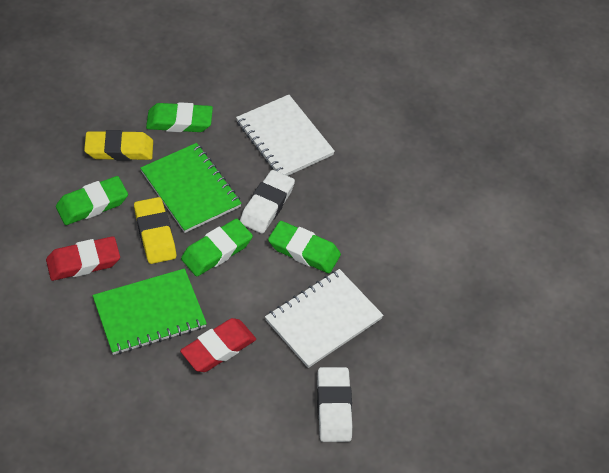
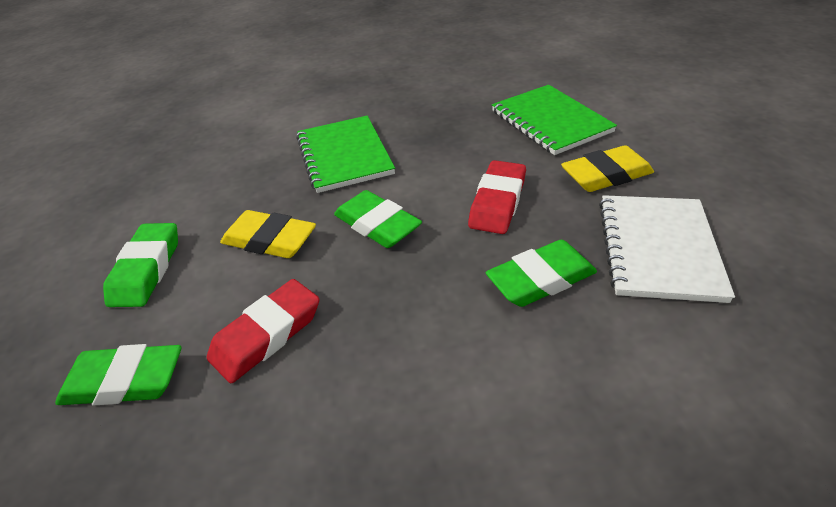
white eraser: [240,170,295,234] [317,367,352,442] = 2 -> none = 0
white notebook: [236,95,335,176] [265,269,383,368] = 2 -> [599,195,735,303] = 1

